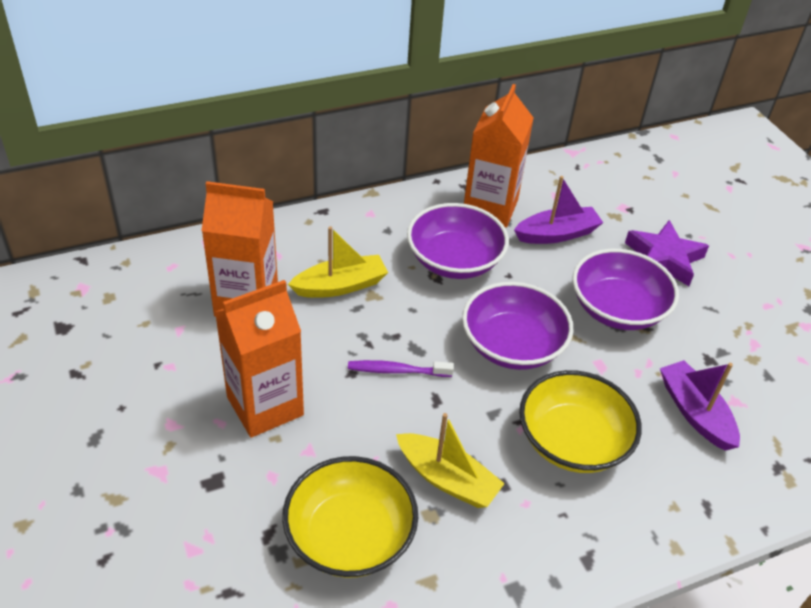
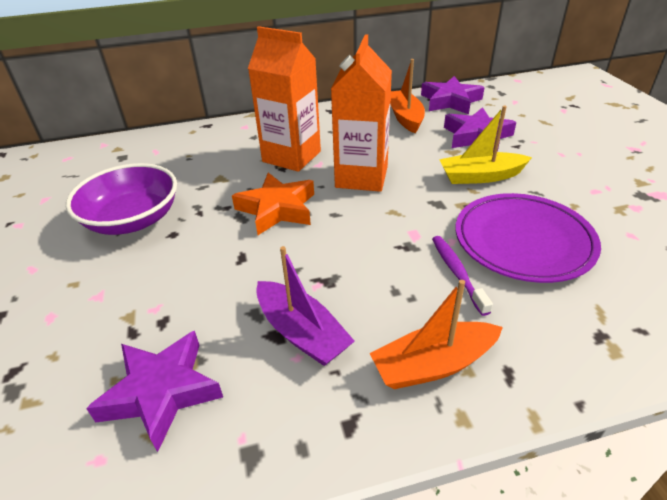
orange boat: none = 0 -> [369,280,503,389] [390,59,425,133] = 2
orange carton: [202,181,278,317] [215,280,304,438] [464,84,534,228] = 3 -> [248,26,321,172] [331,35,392,192] = 2
orange star: none = 0 -> [232,173,314,235] = 1
purple boat: [514,176,603,244] [660,360,740,451] = 2 -> [256,246,355,366] = 1
purple bowl: [407,203,509,279] [462,282,573,370] [572,249,679,330] = 3 -> [66,163,177,235] = 1
purple plate: none = 0 -> [456,193,601,283] = 1
purple star: [625,220,709,286] = 1 -> [86,331,223,452] [421,76,485,114] [444,107,517,152] = 3
yellow boat: [288,226,388,298] [396,413,505,508] = 2 -> [439,106,532,184] = 1
yellow bowl: [282,456,418,578] [519,370,642,473] = 2 -> none = 0

